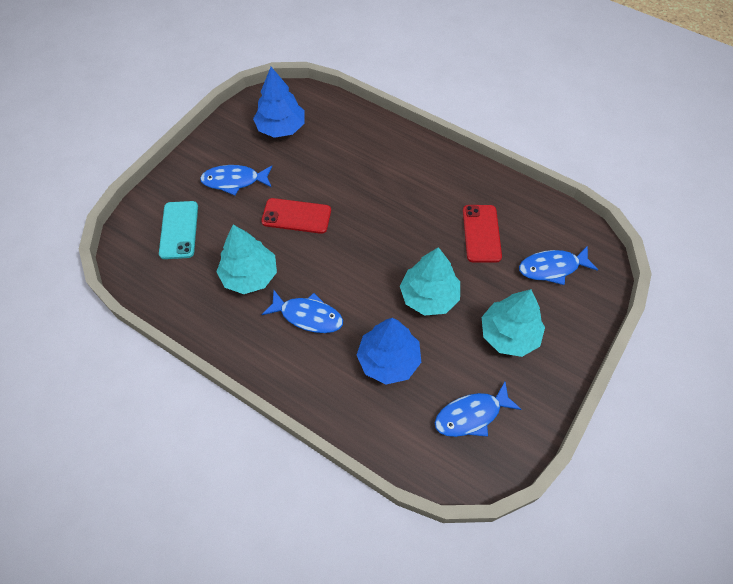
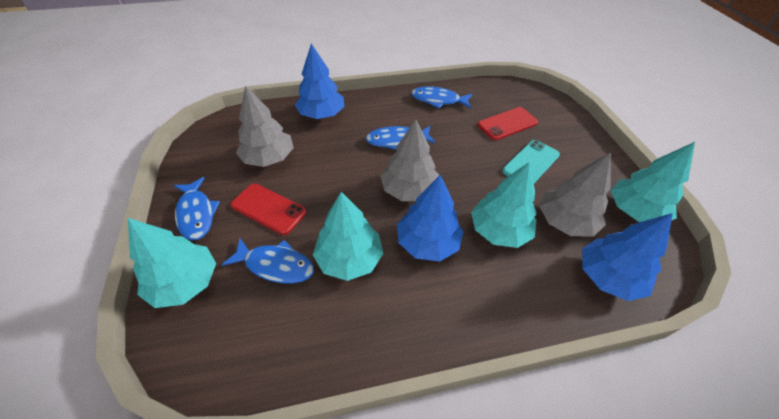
blue tree: [253,67,305,138] [357,318,421,384] = 2 -> [295,44,345,119] [397,175,463,261] [582,213,673,301] = 3
grey tree: none = 0 -> [236,85,294,167] [380,119,439,201] [539,153,611,237] = 3
turquoise tree: [216,225,277,294] [400,247,460,316] [482,289,545,357] = 3 -> [128,218,216,308] [313,192,383,281] [471,162,537,248] [611,142,695,222] = 4

